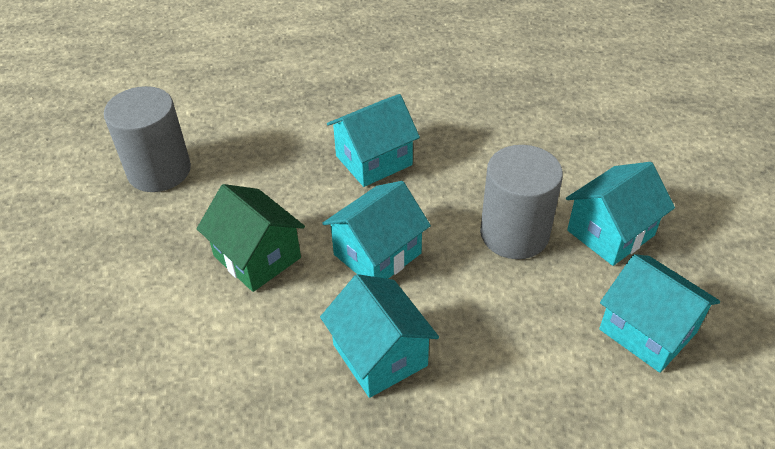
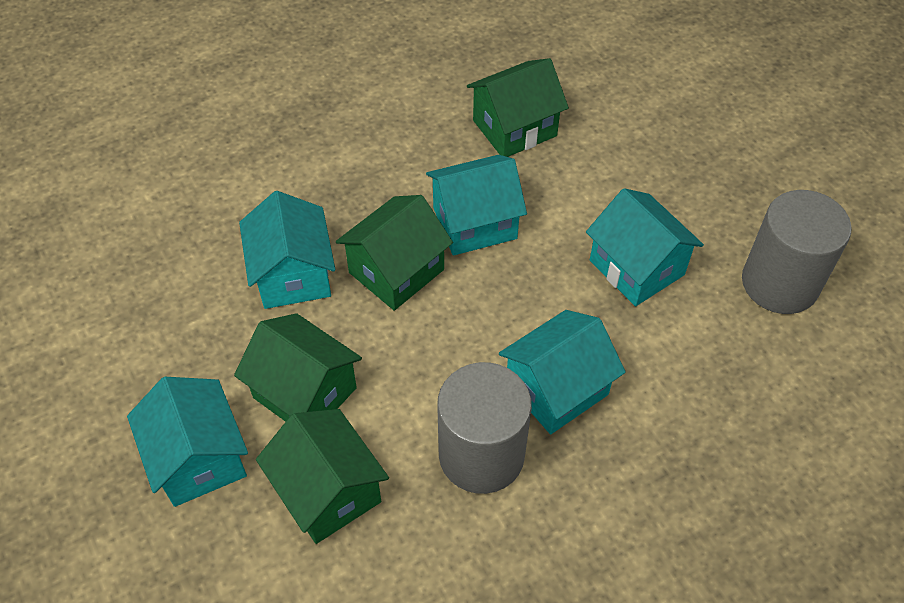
green house: [197,184,305,292] = 1 -> [234,313,362,422] [256,409,389,544] [336,195,453,311] [467,58,569,157] = 4

